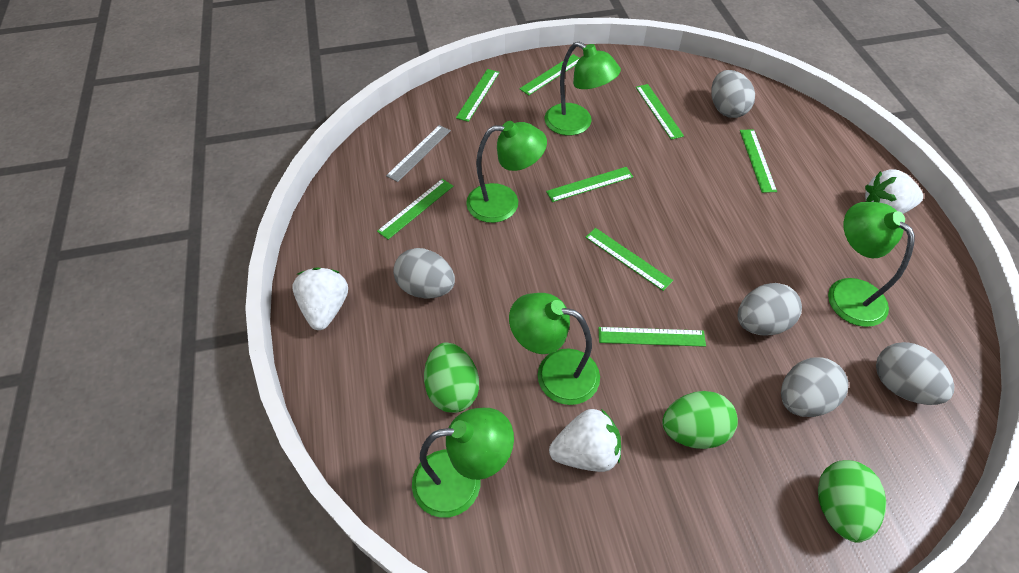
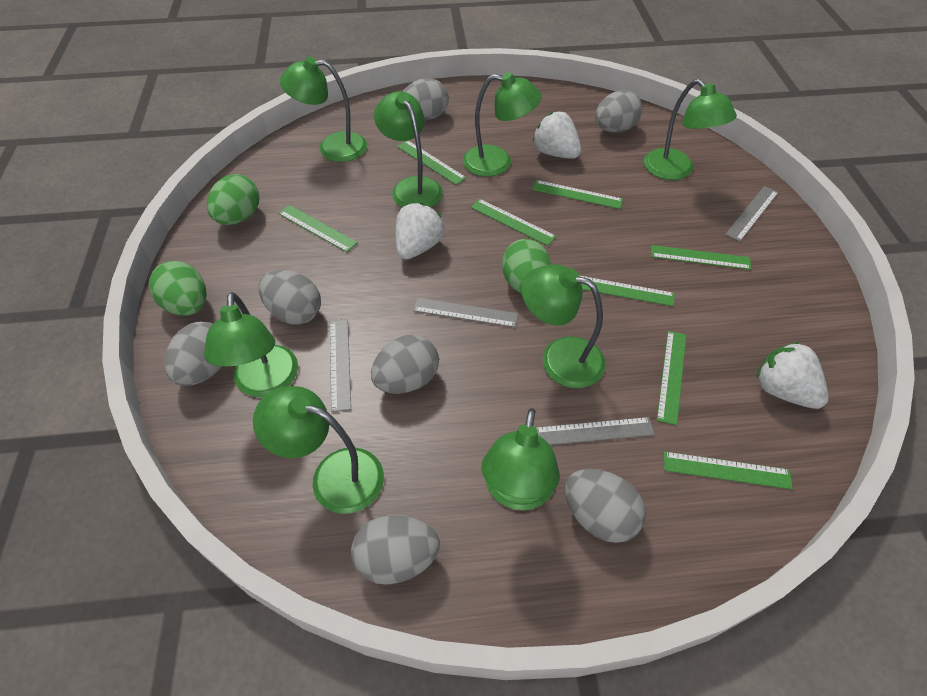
green lamp: [412,408,514,518] [466,121,547,223] [509,293,600,405] [545,42,621,136] [828,202,915,327] = 5 -> [204,292,298,397] [253,386,384,514] [280,57,367,162] [374,91,443,208] [463,72,542,177] [481,408,560,510] [521,264,606,388] [644,79,737,180] = 8
grey egg: [393,248,455,299] [711,70,755,118] [738,283,802,335] [781,357,848,417] [876,342,954,405] = 5 -> [164,322,222,386] [258,270,321,325] [351,514,440,585] [371,335,439,394] [402,78,449,120] [565,469,646,543] [595,90,643,133] = 7
grey ruler: [386,125,451,182] = 1 -> [330,319,351,412] [413,297,518,328] [536,417,655,445] [725,186,779,242] = 4

